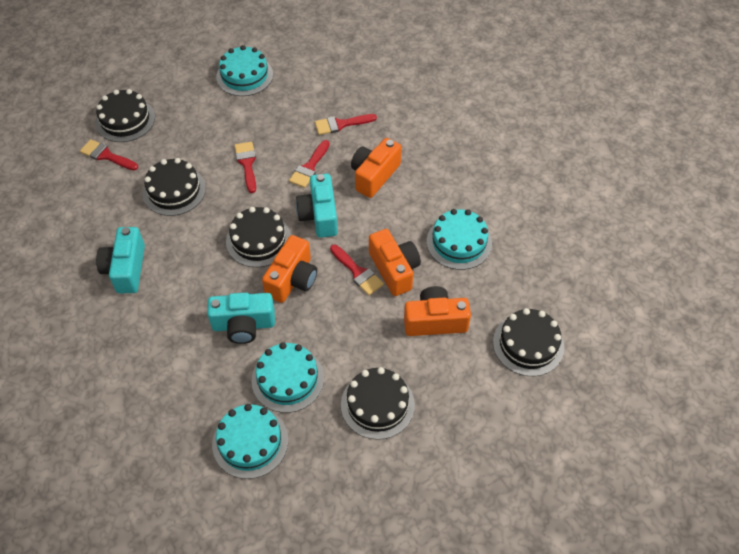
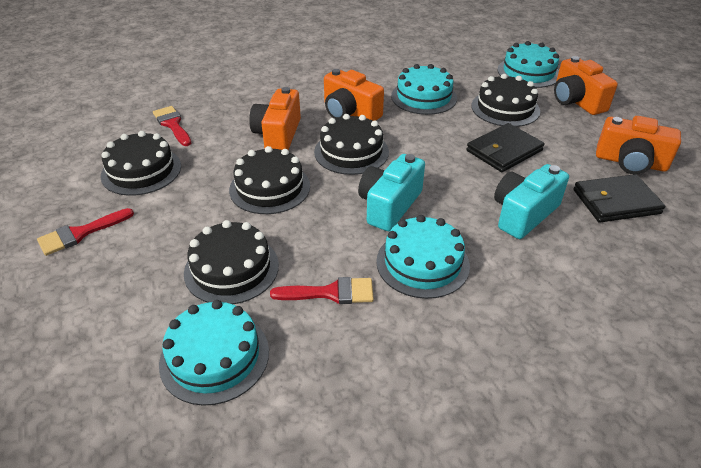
black wallet: none = 0 -> [467,123,544,172] [573,174,665,223] = 2
red brush: [80,139,138,170] [234,142,256,193] [289,140,330,188] [315,114,377,135] [330,245,384,295] = 5 -> [37,208,134,256] [153,106,192,146] [270,277,374,304] = 3
turquoise camera: [96,227,145,293] [207,293,275,344] [296,174,338,238] = 3 -> [358,154,425,231] [494,164,569,239] = 2

